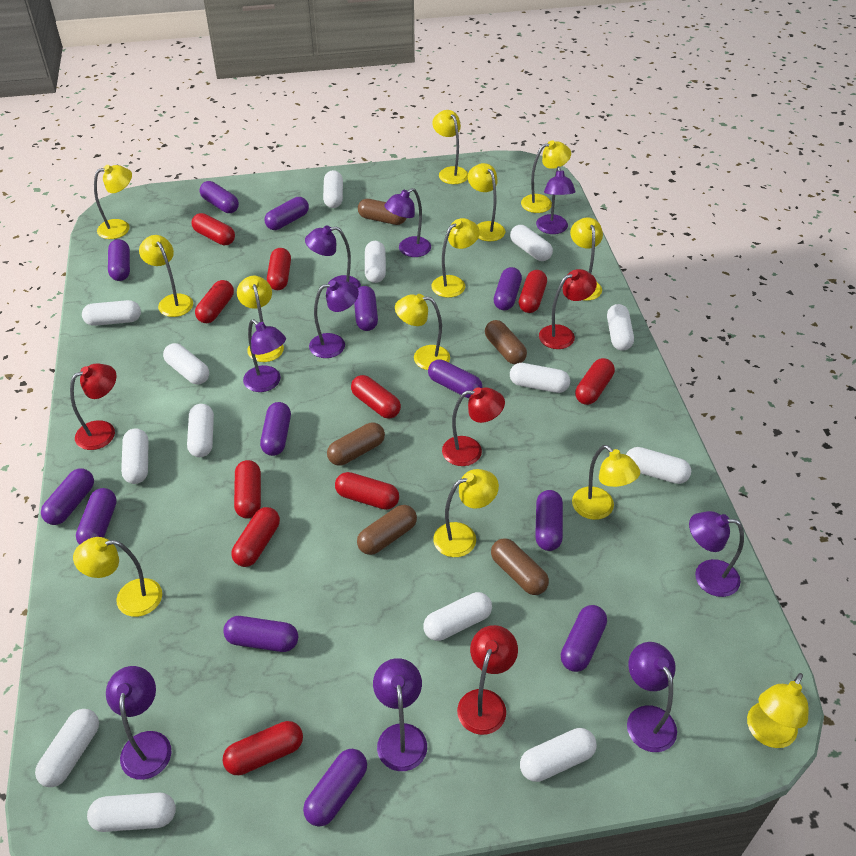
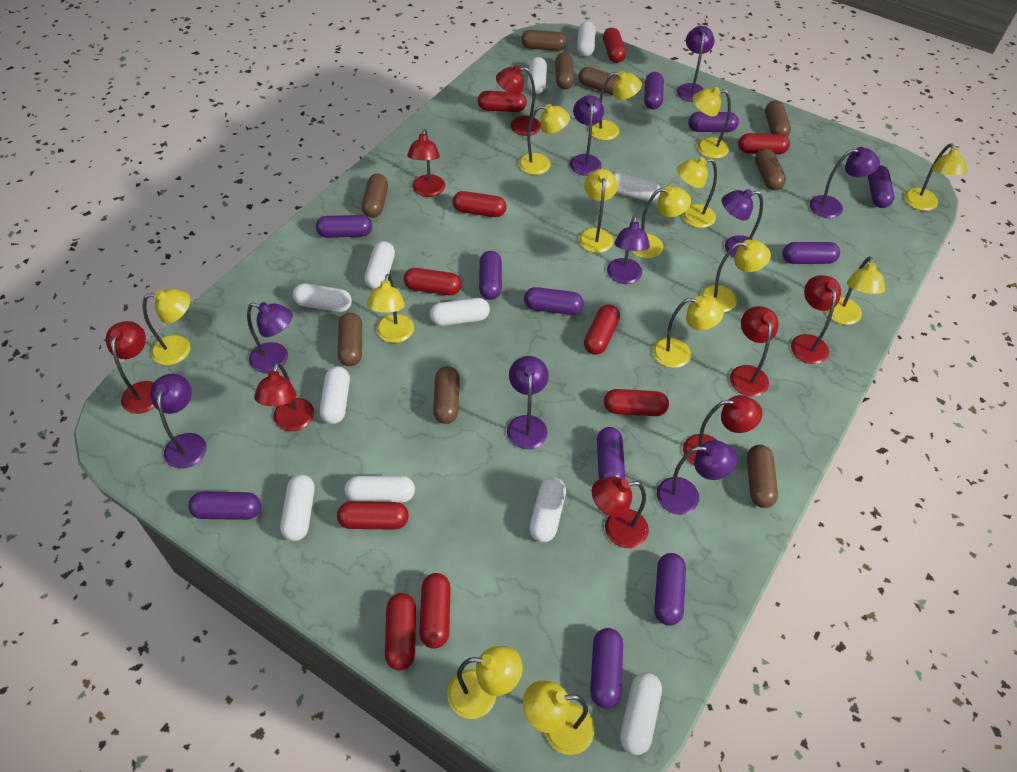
brown capsule: [327,422,385,466] [357,505,417,555] [358,199,406,225] [485,320,527,364] [491,538,549,595] = 5 -> [338,313,362,366] [362,174,388,218] [433,366,460,424] [521,30,567,51] [555,52,574,89] [579,67,618,95] [747,445,778,508] [755,148,786,190] [765,100,791,137] = 9
purple capsule: [41,469,94,525] [76,488,117,545] [108,239,130,281] [199,181,239,213] [223,616,298,652] [260,402,291,456] [264,197,309,230] [303,749,367,827] [354,286,378,331] [428,359,482,398] [494,267,522,310] [535,490,563,551] [561,605,607,672] = 13 -> [188,492,261,520] [316,215,372,238] [479,251,502,300] [524,287,583,315] [590,628,623,708] [597,427,625,479] [644,72,664,109] [654,553,686,626] [688,112,739,132] [782,242,840,264] [868,165,894,208] = 11
red lamp: [70,363,116,450] [442,387,505,466] [457,625,518,735] [539,269,597,349] = 4 -> [106,321,155,414] [254,363,314,431] [407,129,445,197] [496,65,541,136] [592,477,649,548] [683,395,762,465] [730,306,778,397] [791,275,841,364] = 8
white capsule: [35,709,99,787] [82,300,141,326] [87,793,176,832] [121,428,148,484] [163,343,209,385] [187,404,214,457] [323,170,343,208] [365,241,386,283] [423,592,492,641] [510,225,553,261] [510,363,570,393] [520,728,597,782] [607,304,634,351] [626,447,691,484] = 14 -> [280,475,314,541] [293,284,352,312] [320,366,350,424] [345,476,415,503] [364,241,395,289] [430,298,490,326] [527,57,547,94] [529,477,566,542] [577,21,596,56] [613,172,660,201] [620,672,662,755] = 11
yellow lamp: [73,537,162,617] [94,165,132,239] [139,235,193,317] [237,276,284,362] [395,294,450,370] [431,218,480,298] [432,110,468,184] [433,469,499,557] [468,163,506,242] [521,140,571,213] [570,217,603,301] [572,445,640,520] [747,673,809,748] = 13 -> [143,289,191,365] [367,274,414,343] [447,646,523,719] [519,104,570,175] [523,681,594,755] [579,169,618,253] [592,71,642,140] [631,186,691,259] [653,296,724,368] [677,157,717,228] [693,87,731,158] [701,240,771,312] [826,256,885,325] [904,144,968,211] = 14

